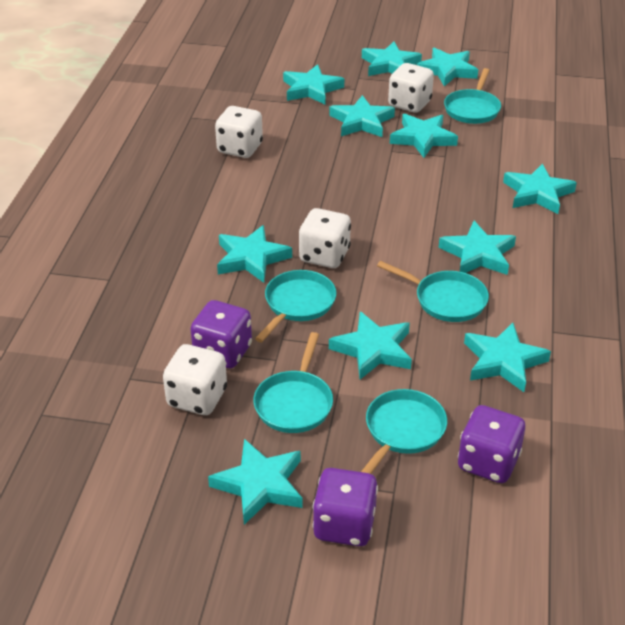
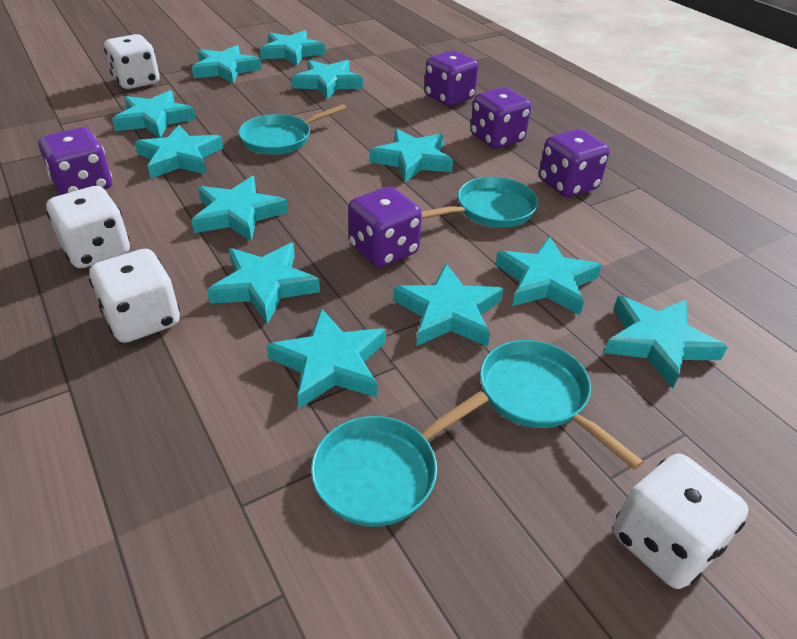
purple dice: [191,300,252,368] [312,468,378,546] [458,405,525,483] = 3 -> [39,127,112,195] [348,187,422,267] [425,51,478,106] [471,87,531,149] [539,129,610,197] = 5
turquoise pan: [253,332,333,433] [255,270,336,342] [361,389,447,474] [377,261,489,322] [444,68,501,124] = 5 -> [238,104,347,155] [311,391,489,527] [422,177,538,228] [480,340,643,470] = 4
turquoise star: [208,439,303,525] [217,225,292,283] [283,64,344,105] [329,95,395,137] [329,311,412,379] [362,42,422,76] [390,114,458,158] [417,48,478,86] [438,221,516,275] [464,323,551,392] [503,164,577,214] = 11 -> [112,90,196,138] [135,125,223,178] [191,45,262,84] [191,176,288,242] [207,243,320,324] [260,30,325,66] [267,308,386,409] [292,60,363,100] [370,129,453,183] [393,264,503,347] [495,236,602,315] [604,296,728,388] = 12

